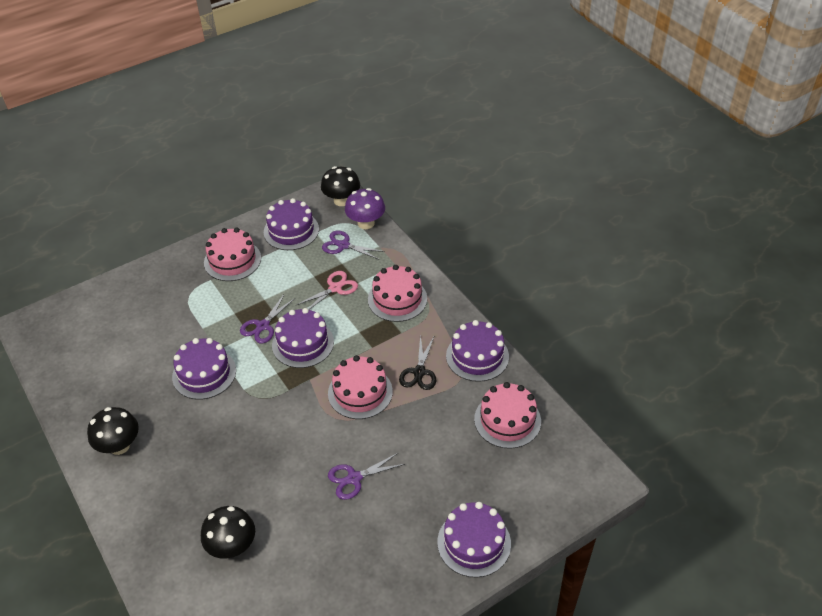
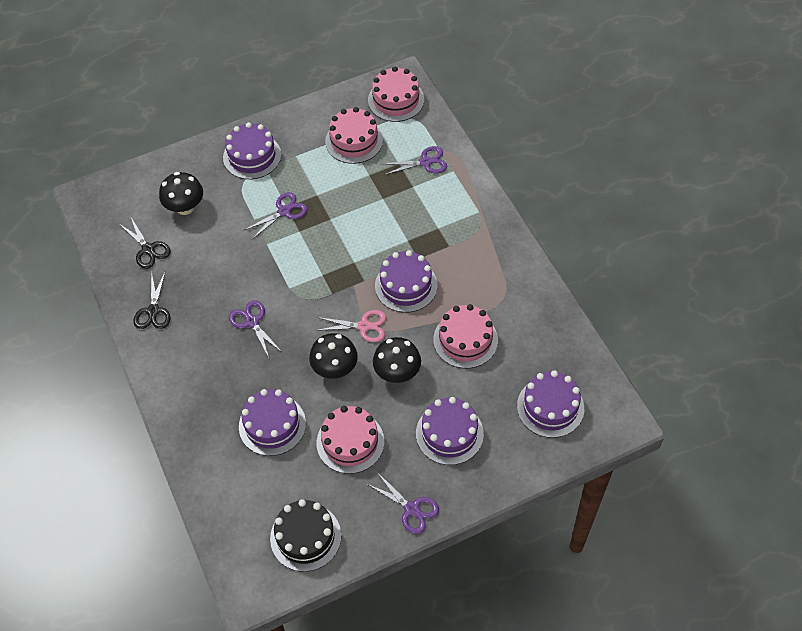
black cake: none = 0 -> [270,499,341,572] = 1
black scissors: [399,335,436,390] = 1 -> [119,218,171,269] [133,270,170,329] = 2
purple mushroom: [345,188,385,229] = 1 -> none = 0
purple scissors: [240,295,295,344] [322,231,385,260] [328,452,405,500] = 3 -> [229,300,283,360] [243,192,307,239] [367,472,439,534] [383,146,447,175] = 4

